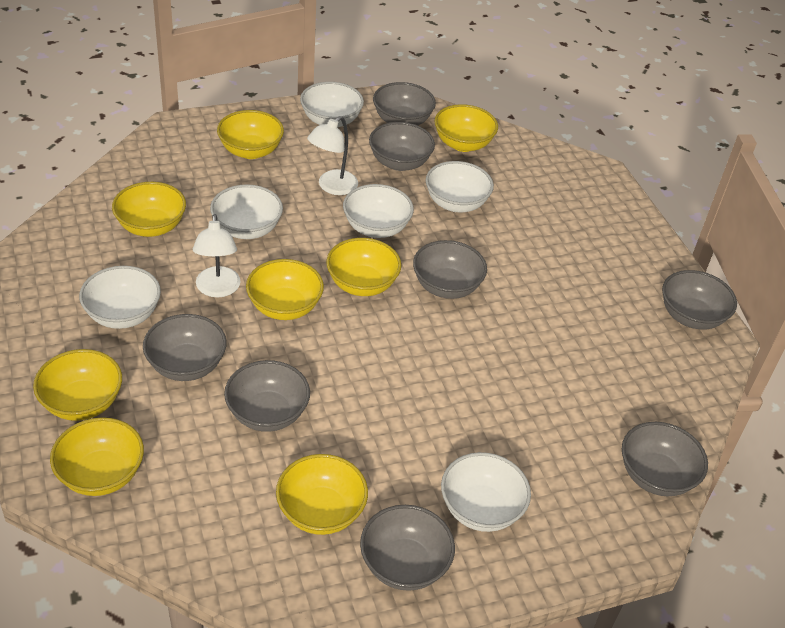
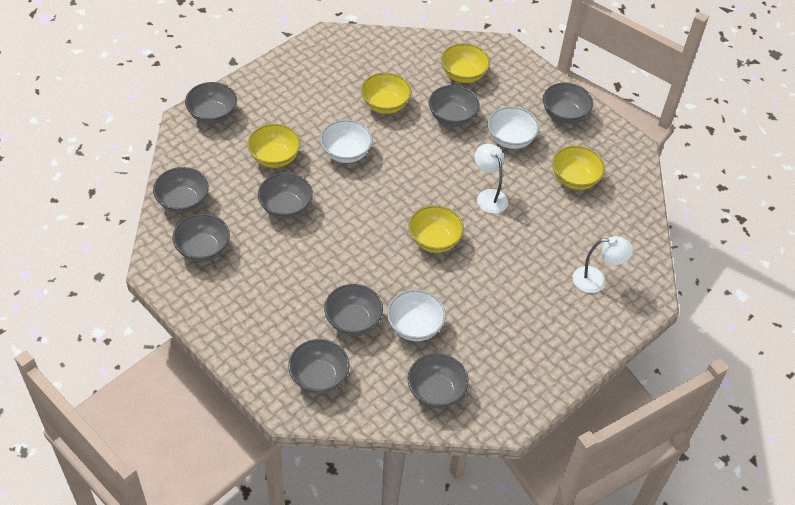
grey bowl: [143,314,227,381] [224,360,310,432] [360,505,455,591] [369,122,435,171] [373,82,436,125] [413,240,487,299] [622,422,708,496] [662,270,737,330] = 8 -> [153,167,209,213] [172,214,230,262] [185,82,237,124] [258,173,313,219] [288,339,350,394] [324,284,383,336] [408,353,469,409] [429,85,480,127] [543,83,593,124] = 9
white bowl: [79,266,161,329] [210,184,283,239] [300,82,364,128] [343,184,414,238] [426,161,494,212] [441,452,531,532] = 6 -> [320,119,373,163] [387,289,446,341] [488,106,539,149] = 3
yellow bowl: [33,349,122,421] [50,417,144,496] [112,182,186,237] [217,110,284,159] [246,259,324,320] [276,454,368,535] [326,238,401,296] [434,104,498,152] = 8 -> [247,124,301,168] [361,73,411,114] [408,205,464,253] [441,43,490,83] [552,146,605,190] = 5

